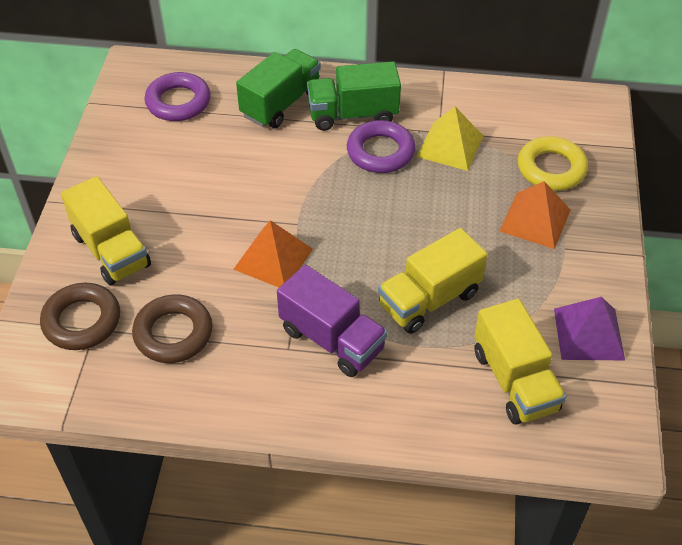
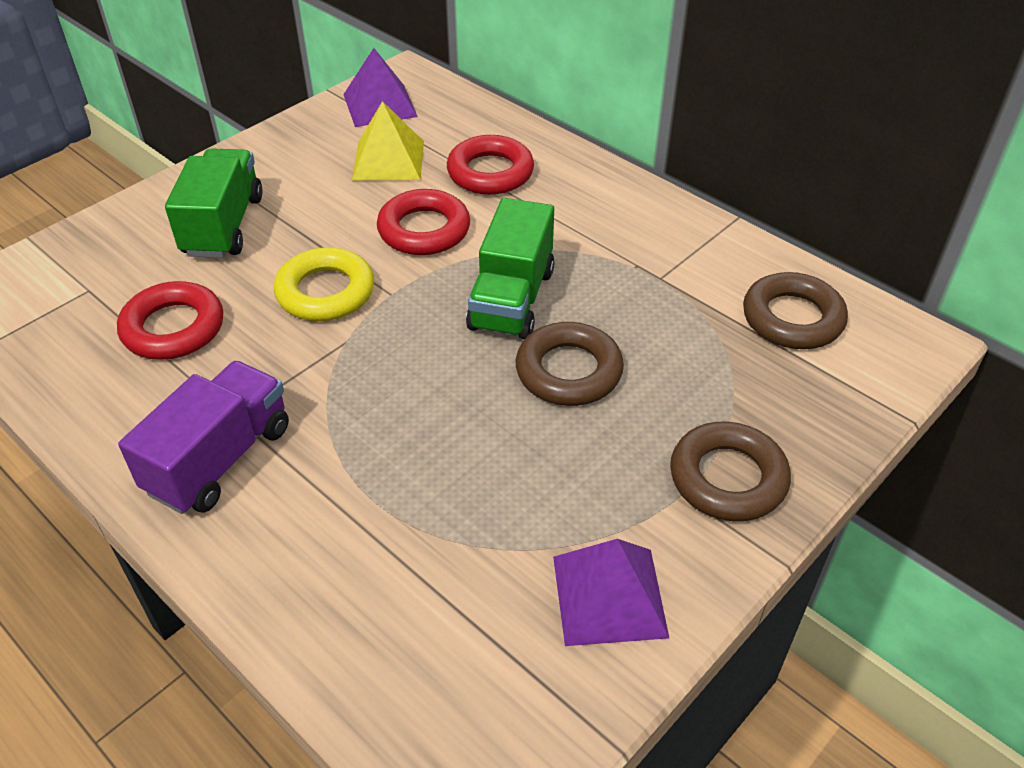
brown ring: [40,283,120,350] [132,294,213,363] = 2 -> [516,322,624,406] [670,422,791,521] [743,272,848,349] = 3
orange pyramid: [233,220,313,287] [499,181,571,249] = 2 -> none = 0
purple pyramid: [554,297,625,360] = 1 -> [343,48,418,127] [553,539,669,646] = 2
purple ring: [144,72,211,121] [347,120,415,173] = 2 -> none = 0
red ring: none = 0 -> [117,281,223,360] [377,189,470,255] [447,135,534,195] = 3
yellow truck: [61,176,151,286] [378,228,488,334] [474,299,566,425] = 3 -> none = 0

